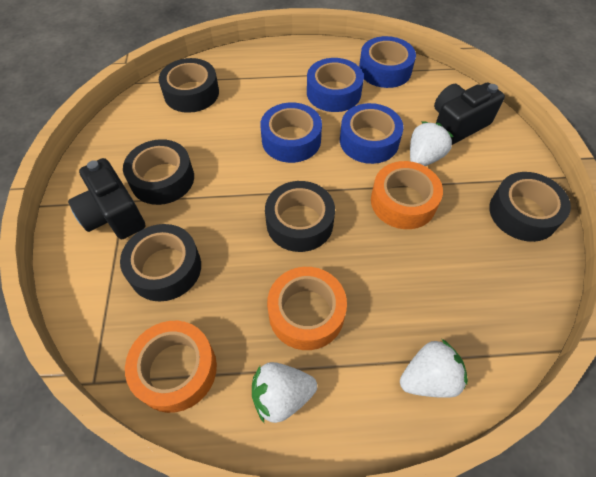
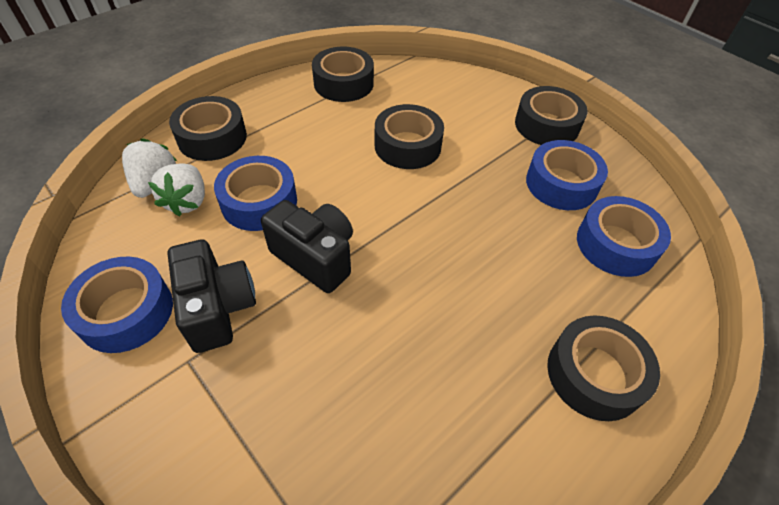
orange tape: [125,321,217,413] [267,267,347,350] [371,161,443,229] = 3 -> none = 0
white strawberry: [252,362,317,423] [400,339,468,398] [410,121,454,166] = 3 -> [122,139,177,198] [148,164,205,217] = 2

